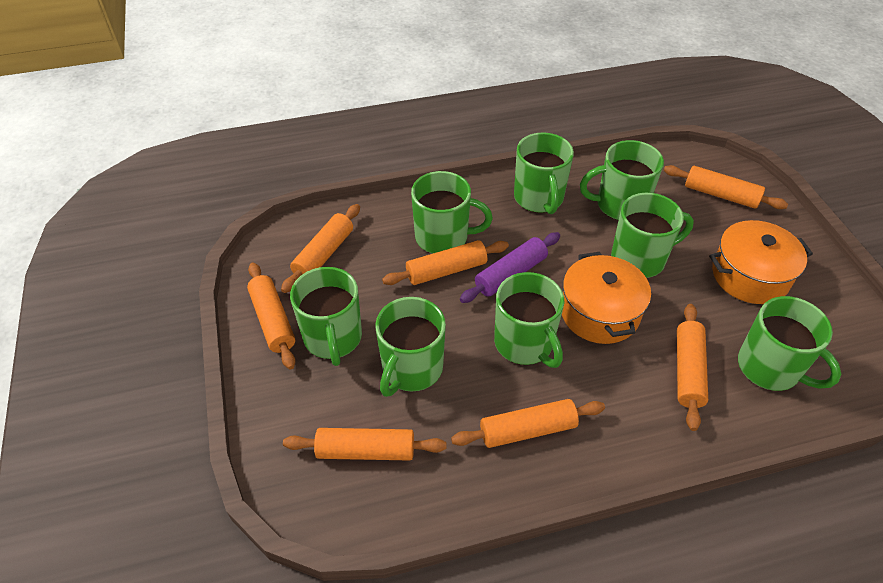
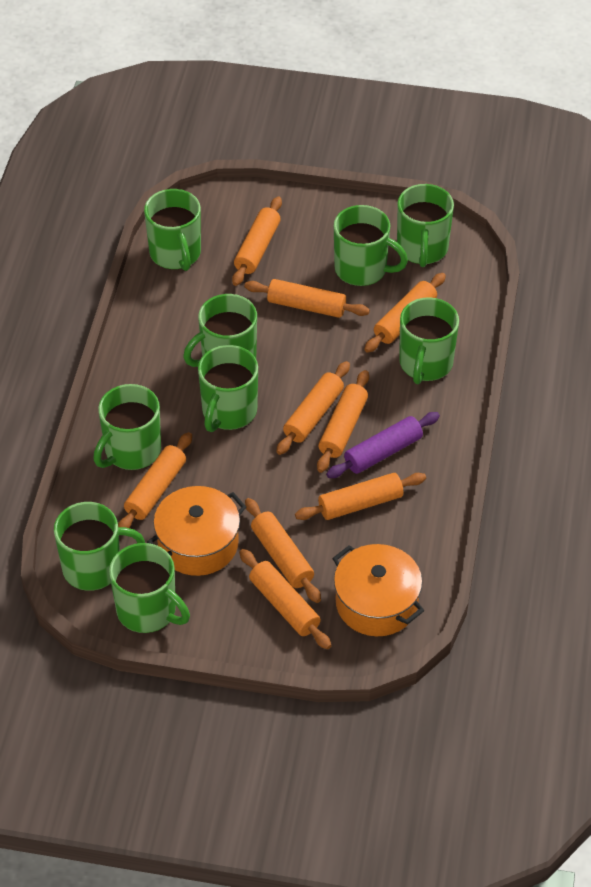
green mug: [290,267,362,366] [375,297,446,397] [411,171,493,254] [494,272,565,368] [514,133,574,214] [580,140,664,220] [611,193,694,278] [738,296,841,391] = 8 -> [54,502,145,591] [93,384,161,470] [109,543,190,633] [144,189,201,271] [183,294,257,367] [198,345,258,432] [334,205,408,286] [397,184,454,267] [399,297,459,384] = 9
orange rolling pin: [247,263,296,370] [281,204,360,293] [283,428,446,461] [382,240,509,285] [451,399,605,448] [664,165,788,209] [677,304,708,431] = 7 -> [118,432,192,528] [232,196,282,286] [239,549,331,649] [244,279,370,318] [245,498,321,603] [276,361,350,455] [295,473,426,520] [317,370,369,473] [364,273,446,353] = 9

